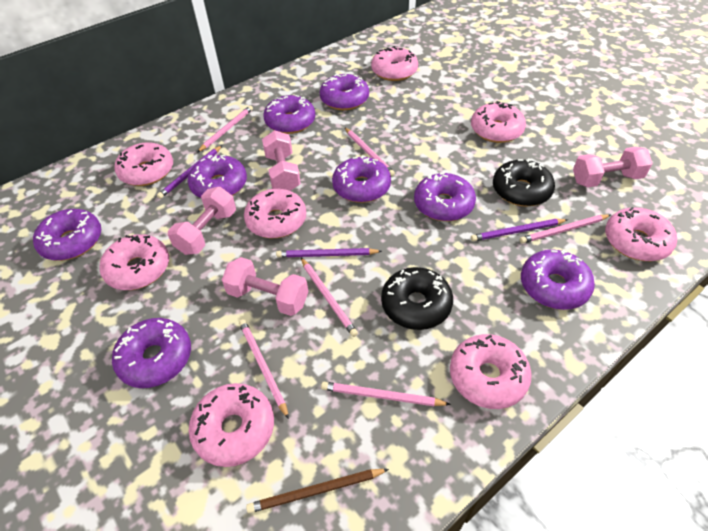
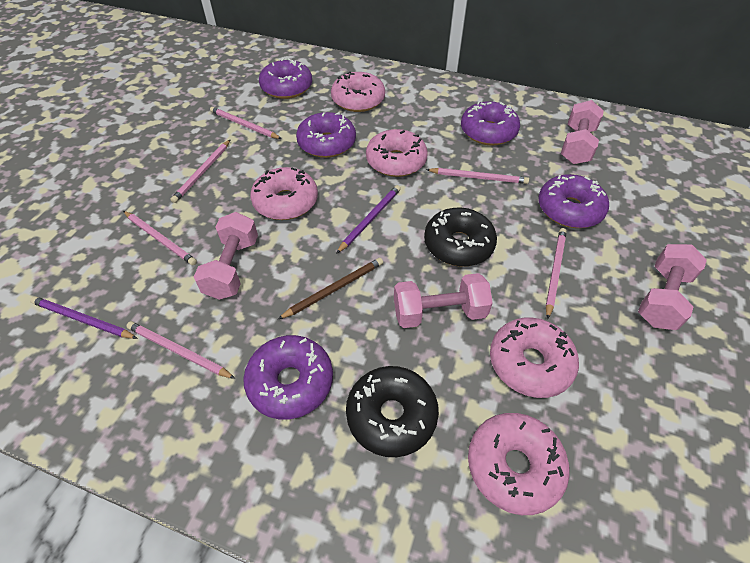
pink donut: [99,234,169,290] [114,142,173,186] [189,383,274,467] [244,189,306,238] [371,46,418,81] [450,334,532,409] [471,101,526,143] [605,207,677,261] = 8 -> [250,167,318,220] [331,71,385,112] [366,129,428,177] [468,413,570,515] [490,317,579,398] = 5
purple donut: [33,209,101,261] [112,318,191,388] [188,155,247,198] [263,95,315,134] [320,74,369,110] [332,155,391,203] [414,172,476,221] [521,250,595,310] = 8 -> [243,335,333,420] [259,58,312,99] [296,112,356,158] [461,101,520,146] [538,174,609,228] = 5
purple pencil: [157,145,222,199] [276,248,382,257] [471,219,568,241] = 3 -> [30,296,138,339] [336,185,401,254] = 2

